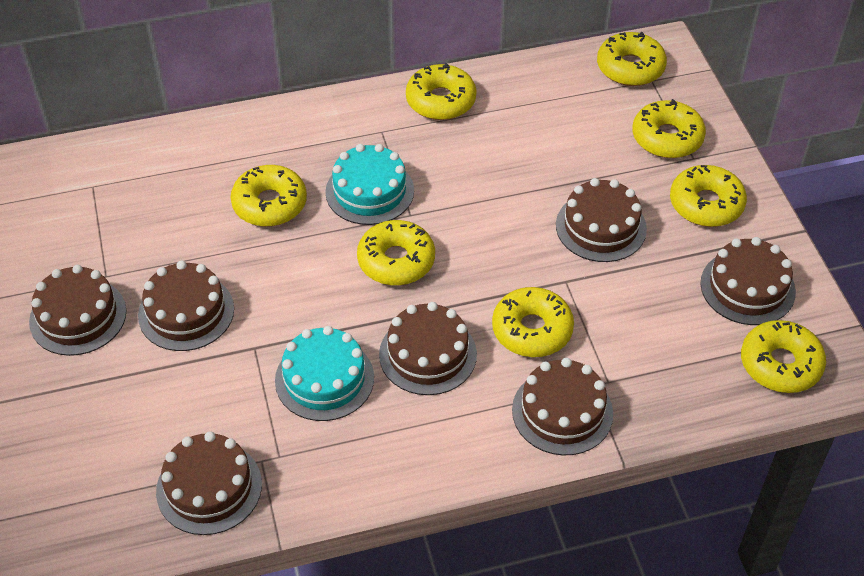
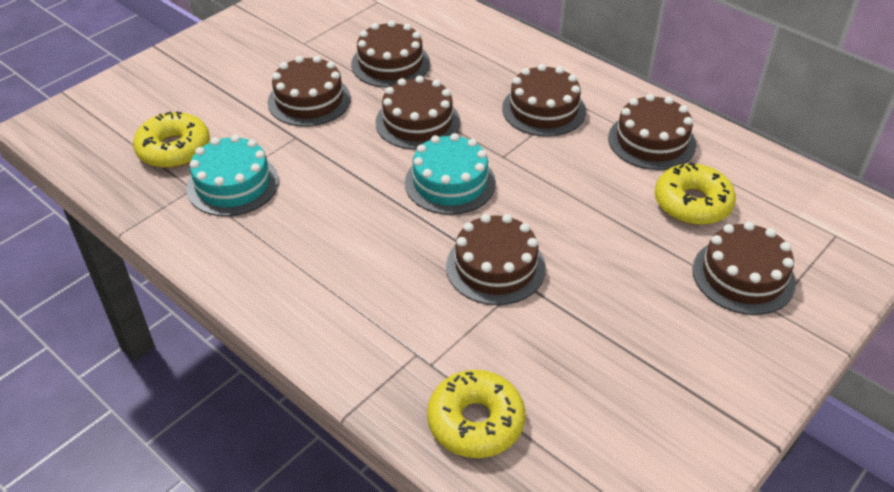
yellow donut: [231,165,307,227] [357,220,435,286] [406,63,477,120] [492,287,574,357] [597,32,667,86] [632,99,706,158] [670,165,747,227] [741,320,826,393] = 8 -> [133,111,210,168] [427,370,525,458] [655,163,736,225] = 3

